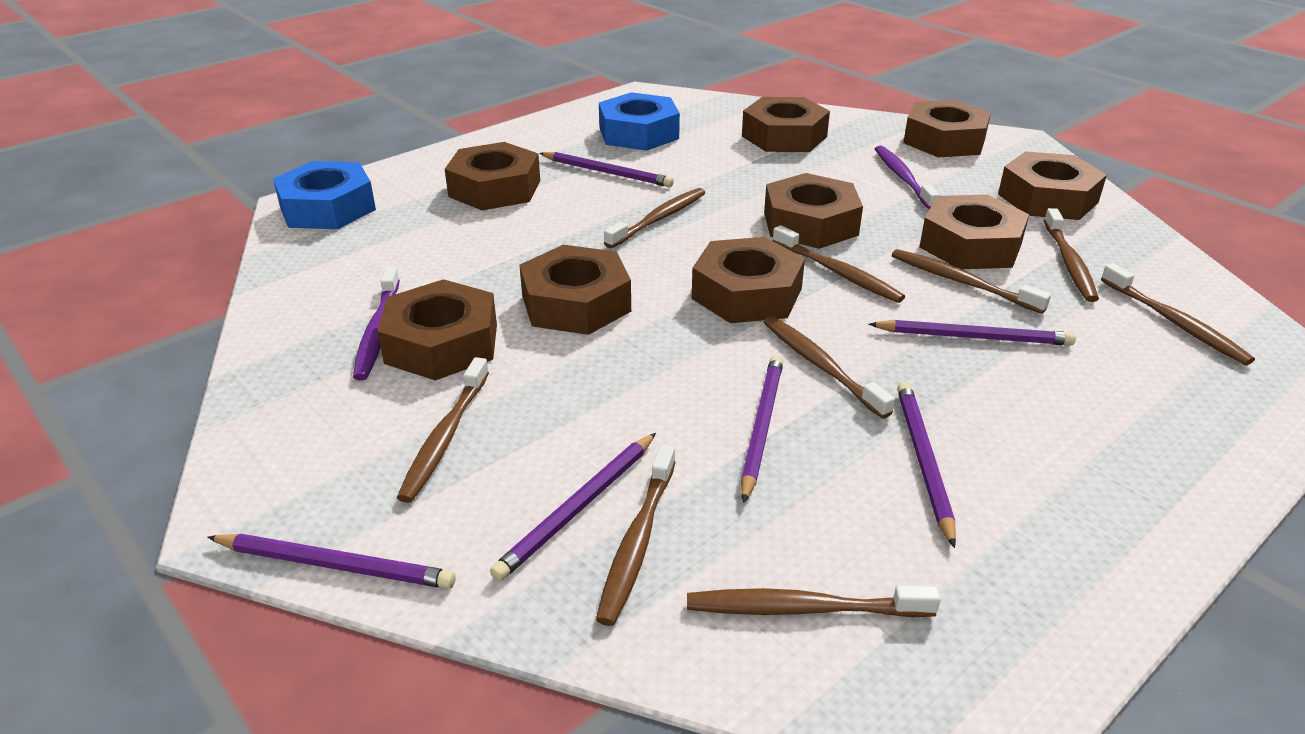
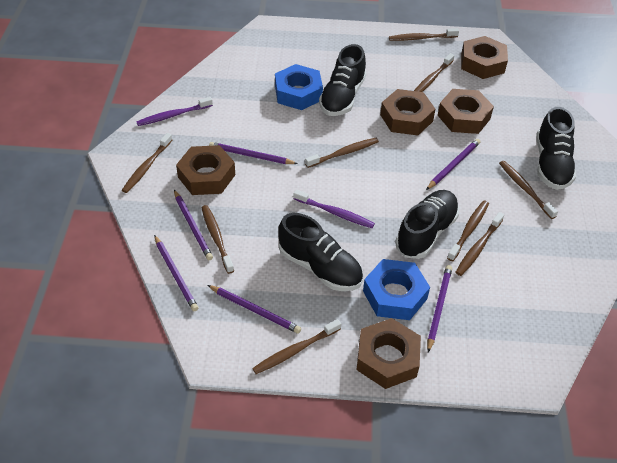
black shoe: none = 0 -> [278,213,363,291] [319,44,366,116] [395,190,459,259] [536,107,576,190] = 4
brown nut: [377,279,497,381] [445,142,540,211] [519,245,631,335] [692,237,805,323] [742,97,830,152] [764,173,863,249] [903,100,991,157] [919,194,1029,269] [998,151,1107,220] = 9 -> [176,145,235,195] [357,318,421,389] [380,89,435,135] [438,89,494,134] [461,36,508,79] = 5

